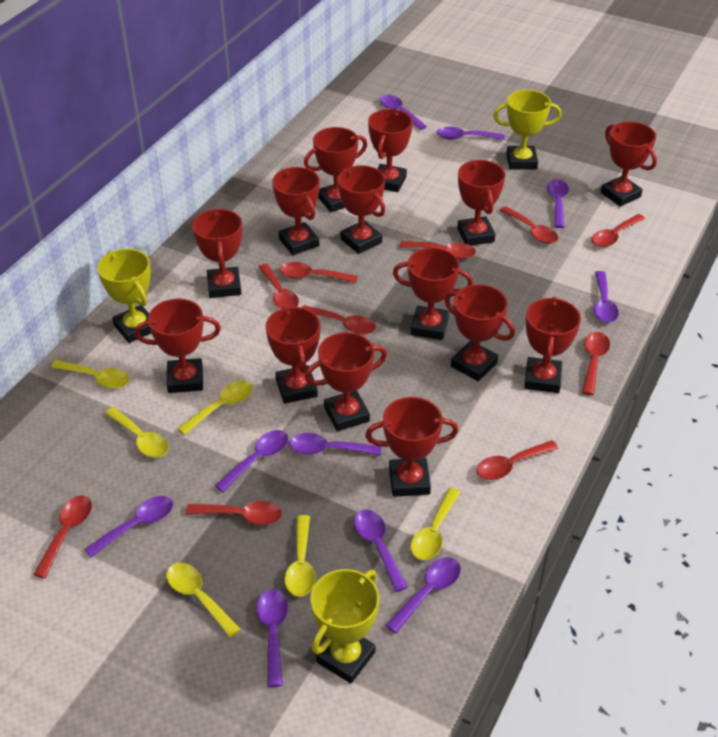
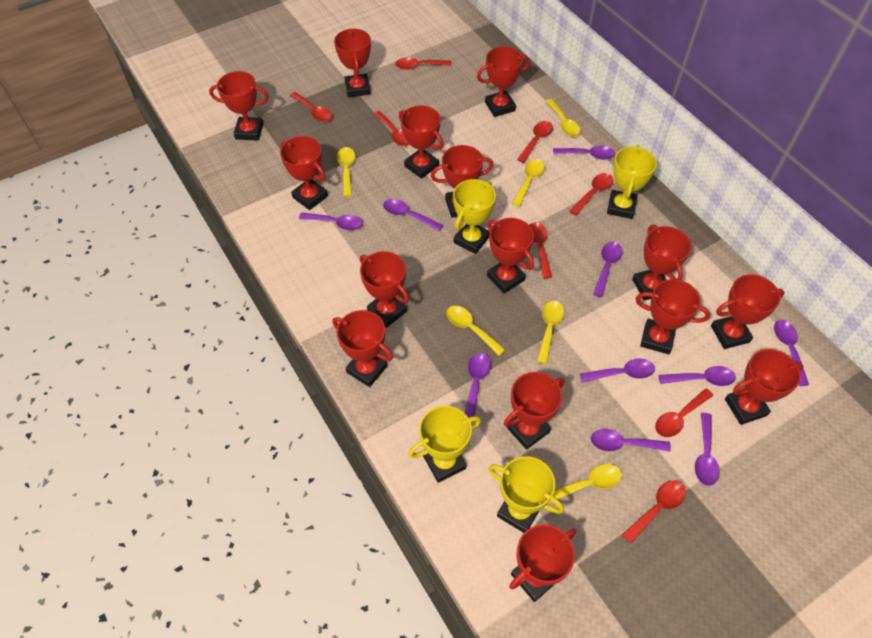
red spoon: [33,496,92,578] [186,501,282,525] [259,264,299,309] [280,262,358,283] [301,305,376,335] [400,241,476,259] [476,440,559,480] [500,206,558,244] [582,332,610,395] [591,214,645,247] = 10 -> [290,92,332,122] [374,111,409,146] [395,58,452,70] [517,121,553,163] [530,222,552,279] [570,173,614,215] [622,481,686,543] [655,388,713,437] = 8
red trophy: [135,299,221,393] [192,209,242,298] [265,306,321,404] [272,167,320,255] [304,127,367,212] [305,332,387,431] [338,165,385,254] [365,397,458,497] [368,109,413,192] [393,248,473,340] [445,284,515,381] [457,160,505,246] [524,297,581,393] [601,121,657,207] = 14 -> [209,71,269,141] [280,136,328,210] [332,310,393,387] [334,29,371,97] [360,251,409,328] [399,106,444,179] [431,145,493,217] [477,47,530,117] [487,218,534,294] [504,372,565,450] [509,524,576,602] [632,225,692,301] [635,279,710,354] [711,274,784,349] [725,349,804,425] = 15
yellow trophy: [97,249,151,343] [310,569,379,684] [493,90,562,170] = 3 -> [408,406,481,483] [453,179,496,254] [489,456,564,533] [607,145,657,219] = 4

